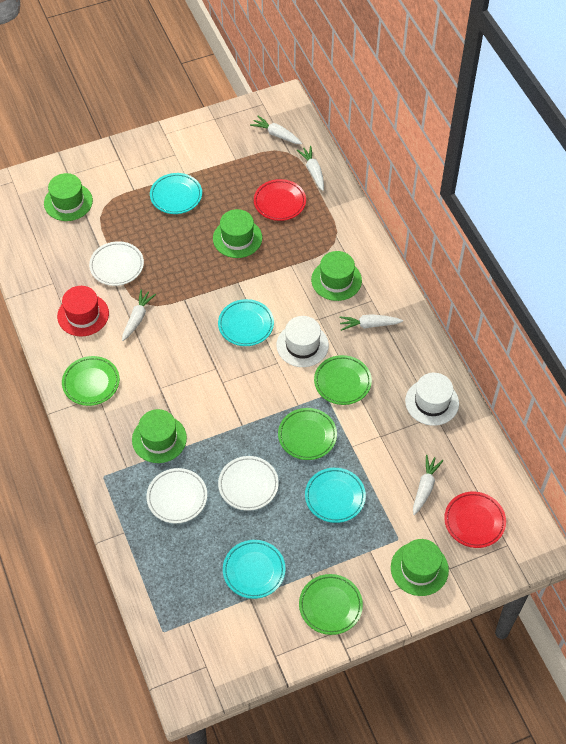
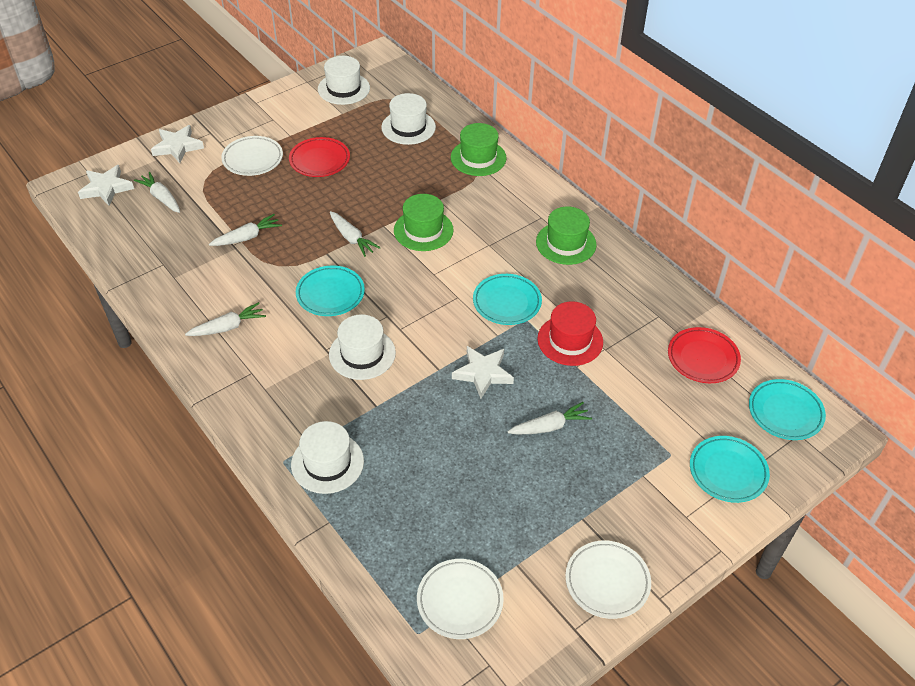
green hat: [44,173,93,221] [132,409,187,463] [213,209,262,258] [311,251,362,301] [391,539,449,596] = 5 -> [394,194,454,251] [451,123,506,176] [536,207,597,265] = 3
green plate: [62,356,120,406] [278,408,337,460] [299,574,363,635] [314,355,372,405] = 4 -> none = 0
white hat: [276,316,329,367] [405,373,459,426] = 2 -> [291,421,364,494] [318,56,370,105] [329,314,396,380] [381,93,436,145] = 4
white star: none = 0 -> [78,165,134,206] [151,125,204,163] [452,346,514,399] = 3

